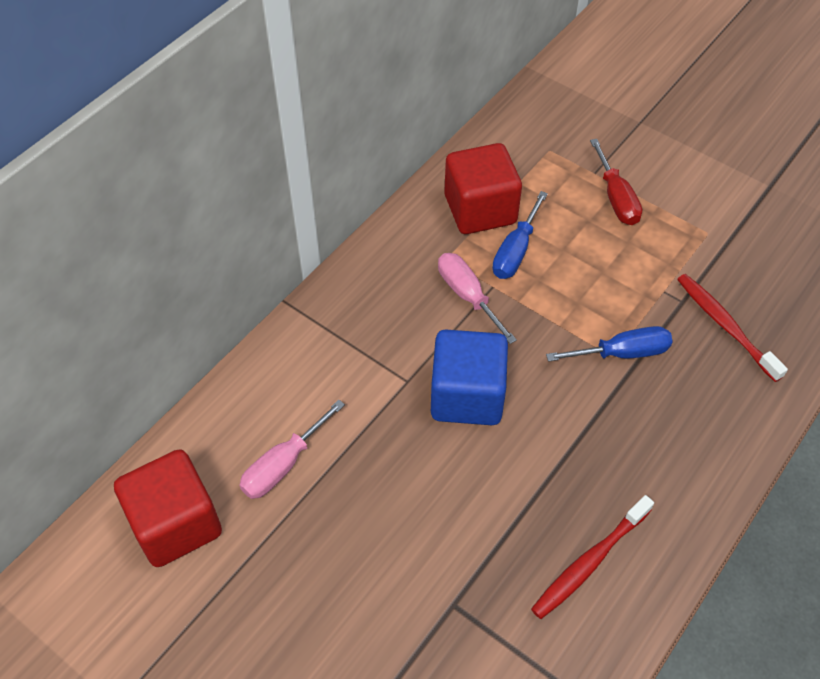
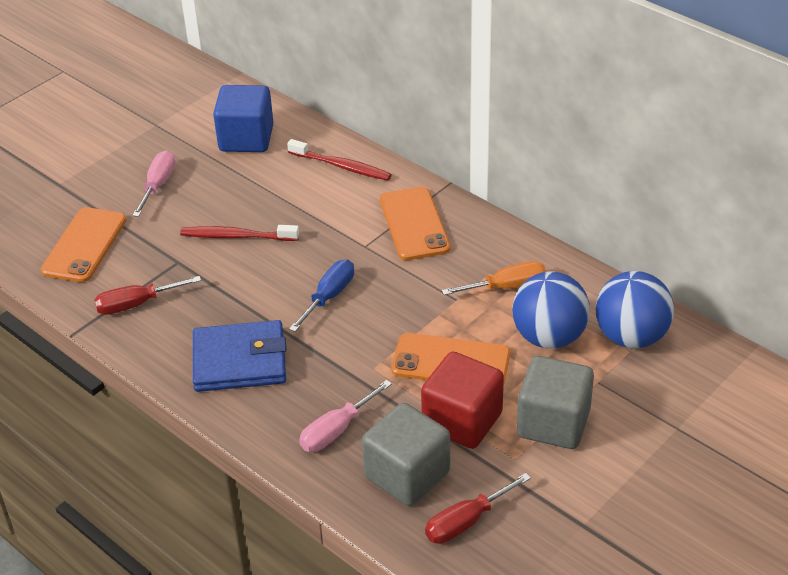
blue ball: none = 0 -> [512,271,590,349] [596,271,674,348] = 2
blue screwdriver: [492,191,548,279] [546,326,673,362] = 2 -> [289,260,354,332] = 1
blue wallet: none = 0 -> [193,320,287,392] = 1
grey cube: none = 0 -> [362,403,450,506] [517,356,594,449] = 2
orange phone: none = 0 -> [41,207,126,282] [380,187,450,260] [391,333,510,383] = 3
orange screwdriver: none = 0 -> [442,261,546,295] = 1
red cube: [114,449,222,567] [444,143,522,234] = 2 -> [421,352,504,449] = 1
red screwdriver: [590,139,642,225] = 1 -> [94,276,201,315] [425,473,531,544] = 2

